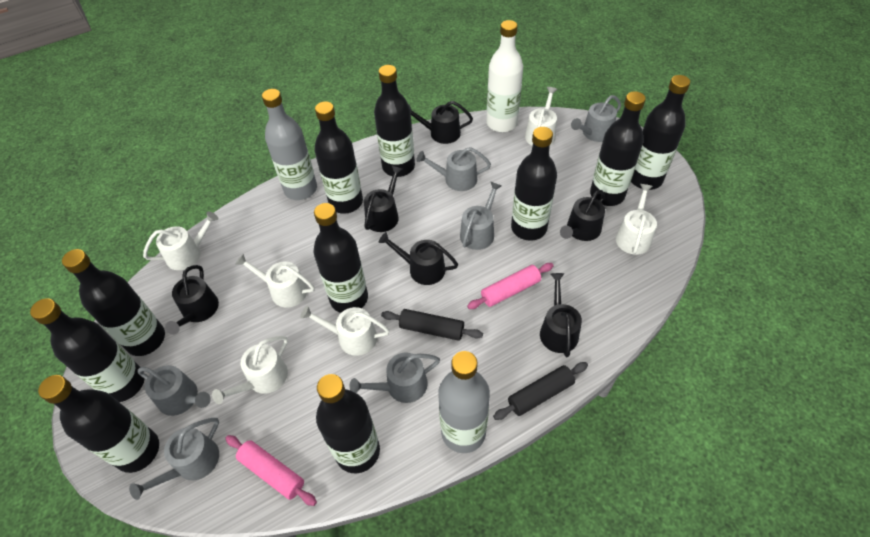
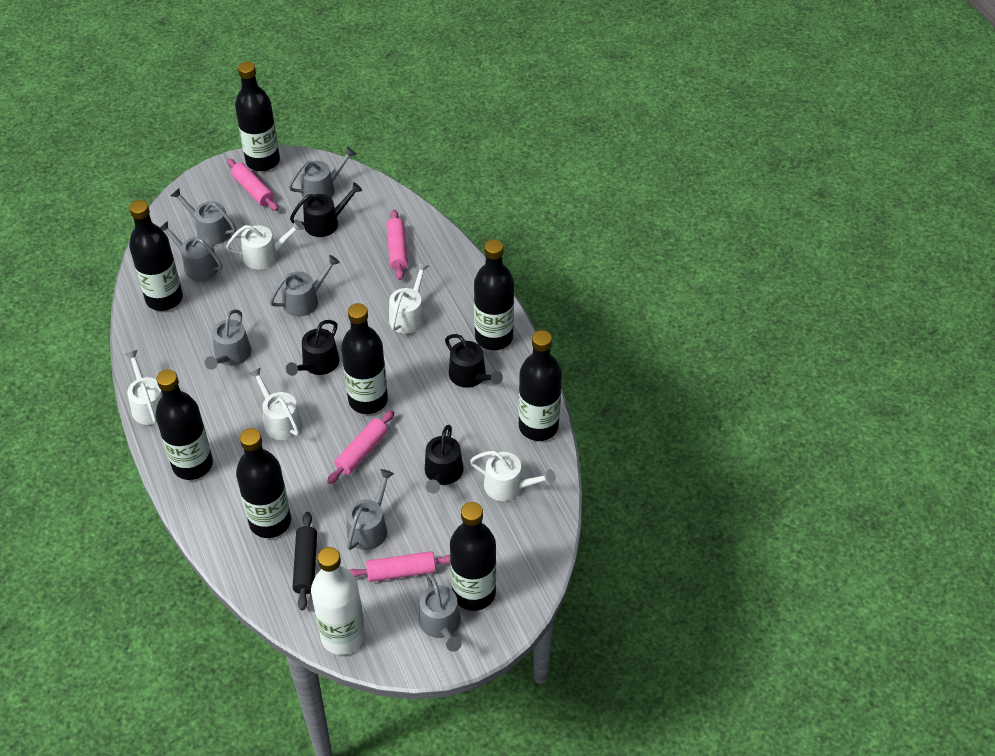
black bottle: [30,298,144,402] [38,375,159,473] [62,249,165,356] [314,203,368,313] [315,101,363,214] [316,374,380,473] [374,65,415,177] [511,127,557,241] [590,91,646,206] [631,75,690,190] = 10 -> [129,200,183,311] [155,369,213,480] [235,62,280,171] [236,428,291,538] [341,303,388,414] [450,502,496,611] [474,239,514,350] [518,330,562,441] = 8
black rolling pin: [381,309,483,341] [493,362,588,420] = 2 -> [293,512,317,610] = 1
black watering can: [165,265,219,335] [364,166,402,232] [378,232,458,285] [408,101,473,144] [540,273,582,357] [560,190,605,241] = 6 -> [286,320,340,376] [290,182,362,237] [425,425,464,494] [445,334,503,388] = 4
grey bottle: [262,89,317,200] [438,351,490,453] = 2 -> none = 0
grey watering can: [129,418,219,500] [137,365,211,416] [349,352,440,403] [416,147,491,191] [460,182,502,250] [571,95,621,142] = 6 -> [160,221,222,281] [171,188,236,245] [205,309,251,370] [270,255,340,317] [289,147,356,198] [347,469,394,550] [419,573,462,652] = 7
pink rolling pin: [225,435,317,506] [467,263,554,309] = 2 -> [227,158,278,211] [327,410,394,484] [349,551,450,582] [386,209,408,280] = 4
white watering can: [143,211,218,270] [212,336,288,404] [235,254,314,307] [300,306,390,356] [525,87,558,146] [616,184,657,255] = 6 -> [125,350,162,425] [226,219,304,269] [249,367,302,440] [389,263,429,334] [470,451,556,501] = 5

